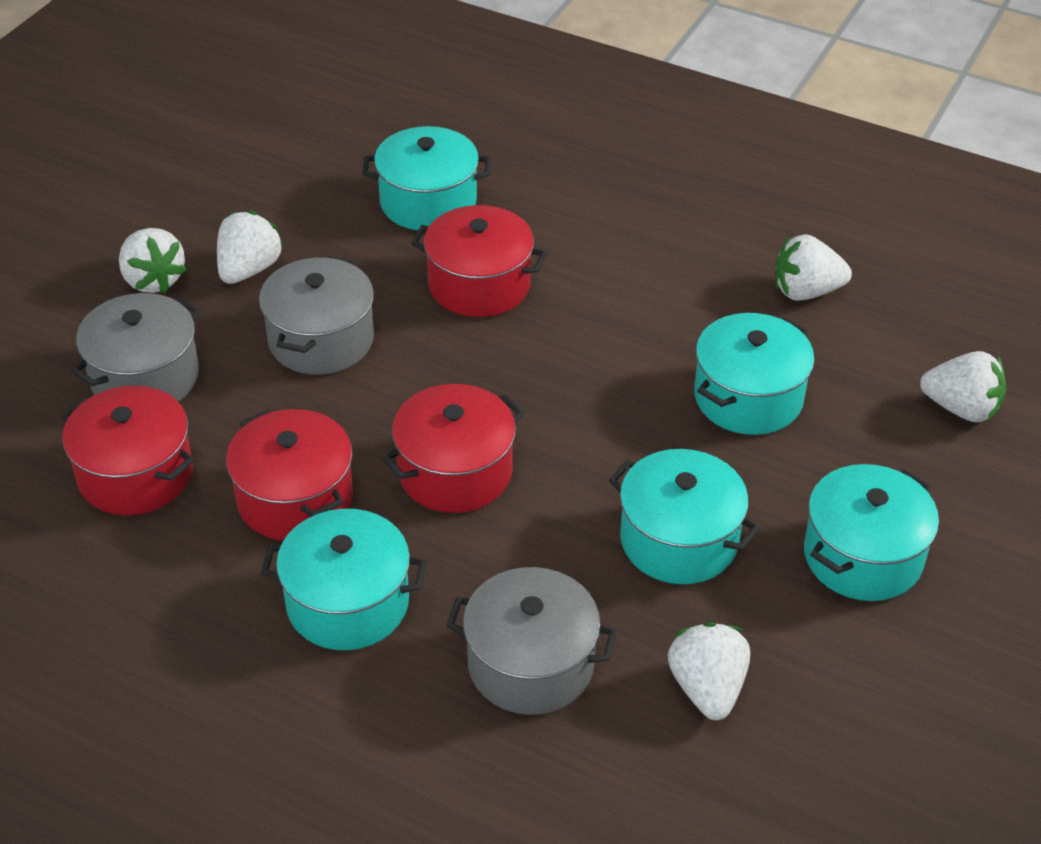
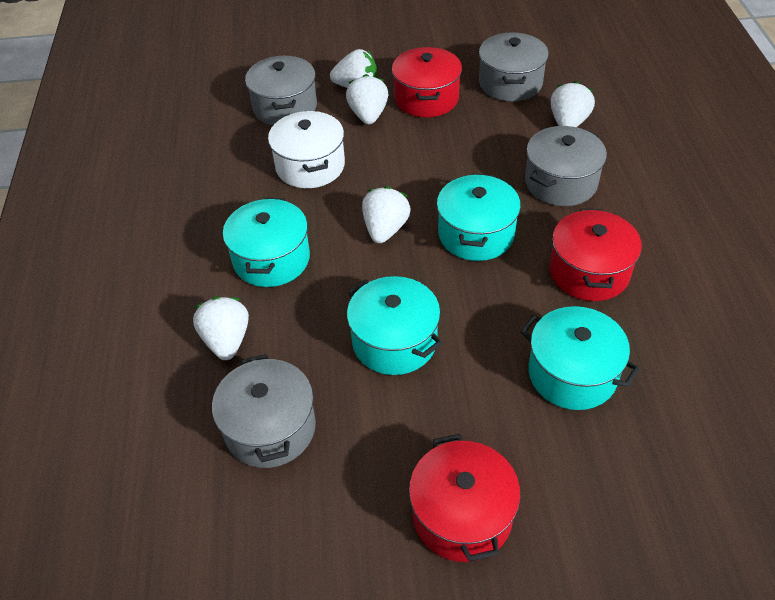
grey pot: [71,293,201,401] [259,256,374,375] [446,567,617,715] = 3 -> [212,354,316,468] [245,56,317,125] [479,32,549,101] [525,126,607,206] = 4
red pot: [62,386,194,515] [226,409,353,541] [382,384,524,513] [411,205,547,317] = 4 -> [392,47,462,117] [409,434,521,562] [549,208,642,301] = 3
turquoise pot: [261,509,427,650] [362,126,491,231] [609,449,760,584] [694,313,814,435] [804,464,939,601] = 5 -> [223,198,310,287] [347,276,442,375] [437,173,521,261] [521,306,640,410] = 4
white pot: none = 0 -> [268,111,345,188] = 1

